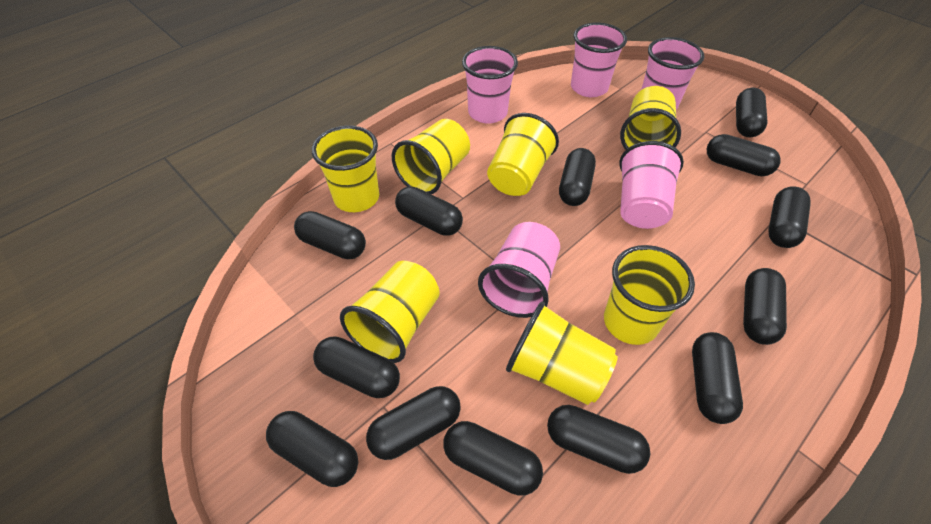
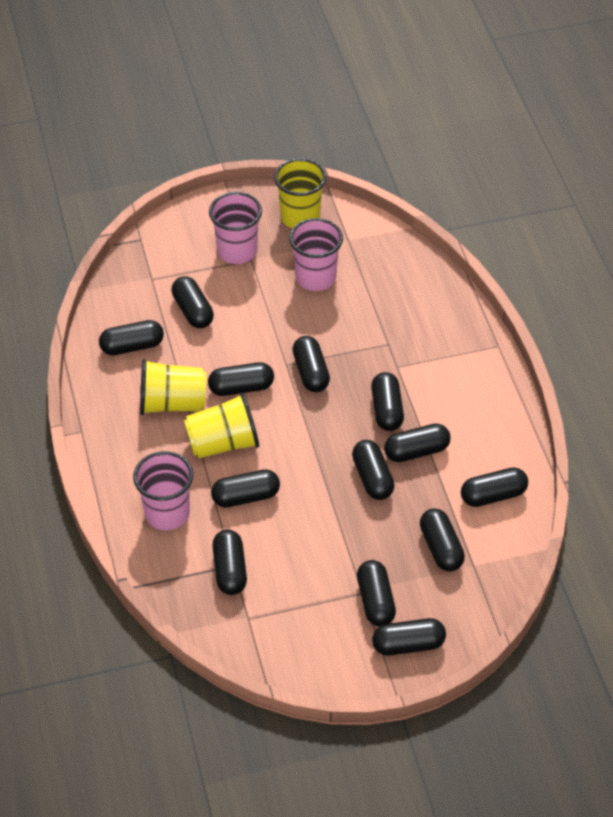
pink cup: [462,46,518,124] [478,222,560,318] [571,22,627,97] [619,141,684,229] [641,37,704,110] = 5 -> [133,451,193,530] [209,192,262,264] [289,218,343,291] = 3
yellow cup: [312,125,379,212] [340,261,440,363] [392,119,470,194] [487,113,559,196] [506,302,618,405] [604,245,695,345] [620,86,681,150] = 7 -> [140,359,206,415] [184,393,259,458] [274,158,326,228] = 3

